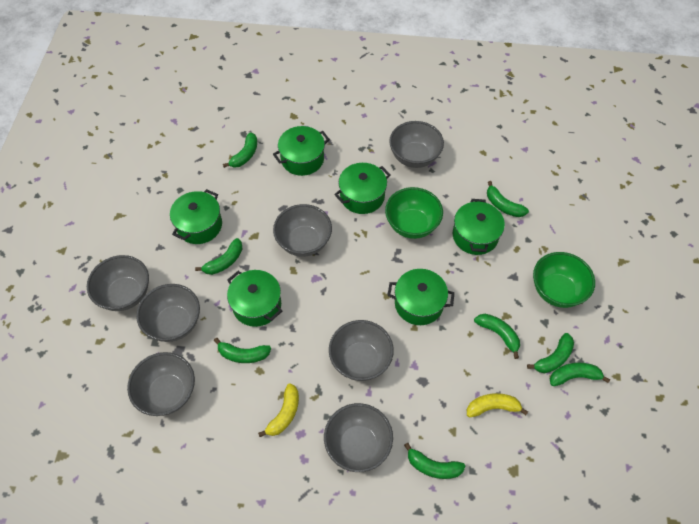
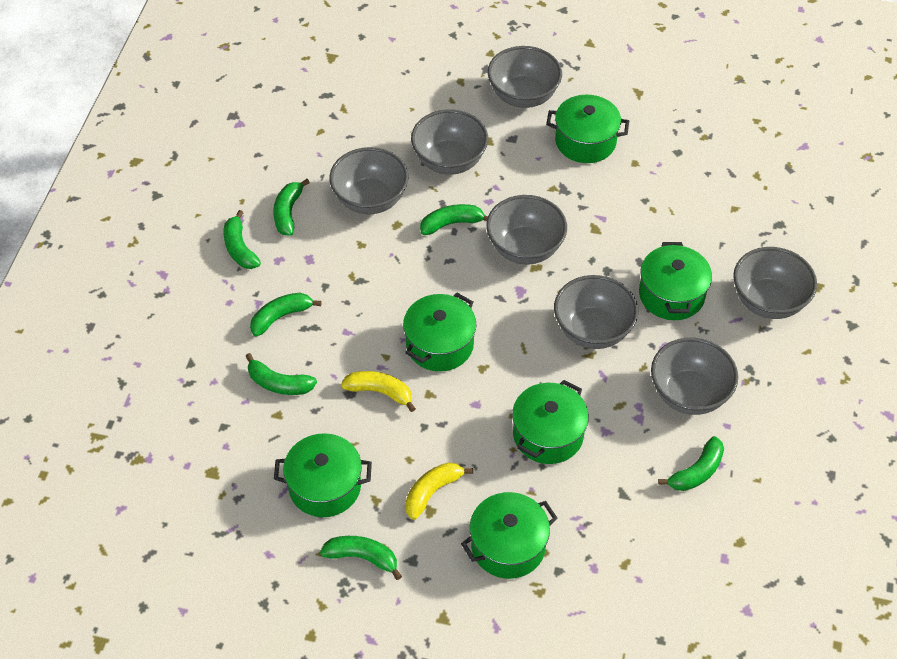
green banana: [195,238,242,275] [214,338,271,363] [223,132,257,168] [404,443,466,479] [474,314,520,359] [487,181,529,217] [527,333,574,373] [550,363,610,386] = 8 -> [224,210,261,269] [245,353,317,395] [250,293,322,336] [273,179,310,236] [320,536,402,580] [420,204,488,235] [658,436,724,491] = 7
green bowl: [385,187,443,239] [533,252,595,308] = 2 -> none = 0

